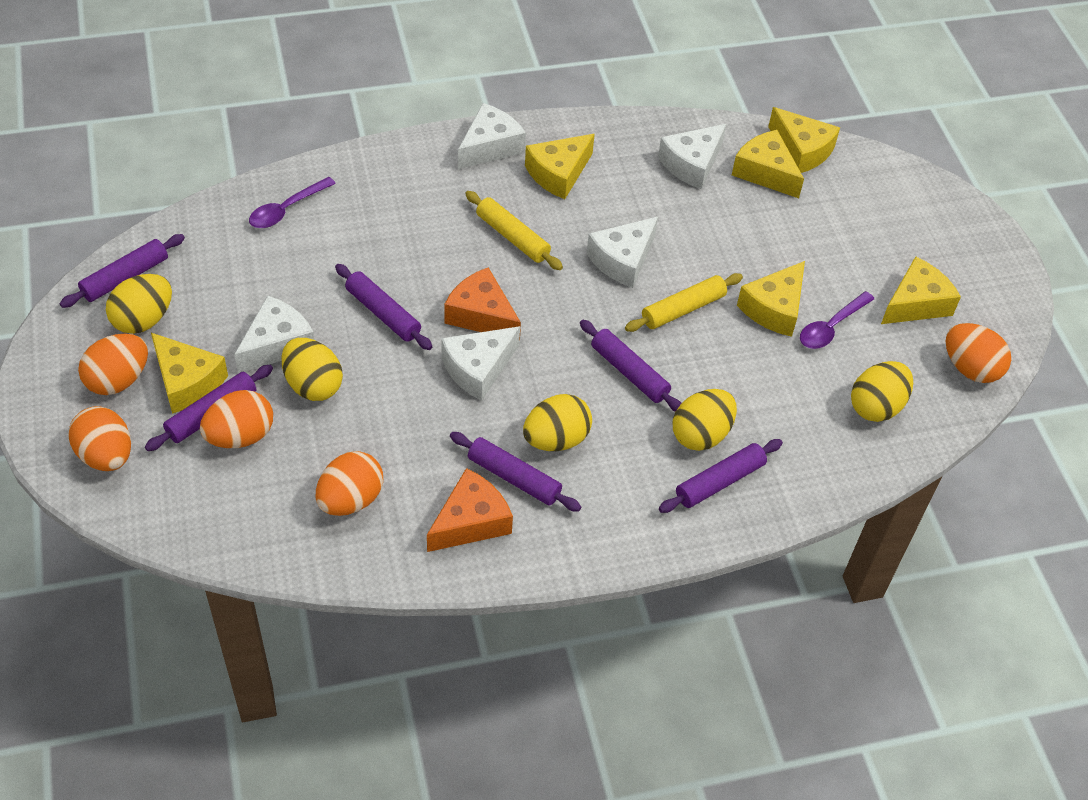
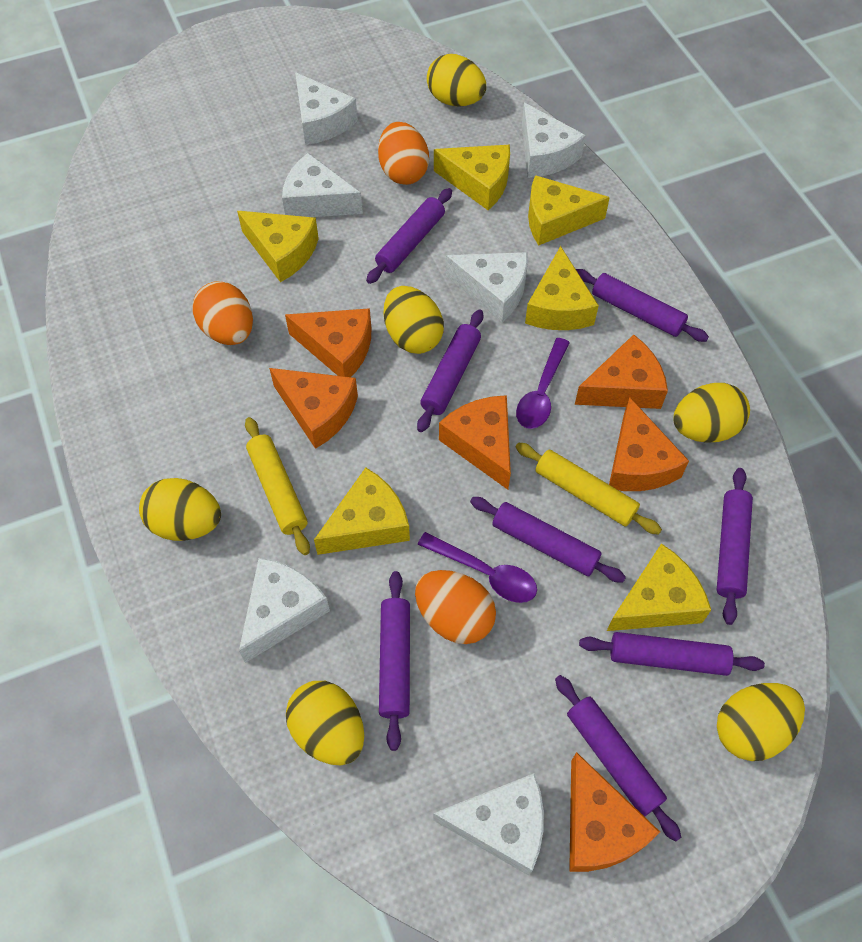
orange cheese: [427,468,513,552] [444,267,521,342] = 2 -> [269,368,358,449] [285,308,371,377] [439,395,511,490] [569,752,660,872] [575,334,668,409] [609,397,689,491] = 6
orange egg: [69,406,131,471] [78,334,148,395] [200,390,273,448] [316,451,383,516] [946,323,1011,383] = 5 -> [193,281,253,345] [378,122,429,185] [415,570,496,644] = 3
purple rolling pin: [60,234,185,308] [145,365,273,451] [335,264,432,350] [450,432,581,512] [580,320,681,412] [659,439,783,513] = 6 -> [366,188,452,284] [379,571,410,751] [417,309,483,432] [470,497,626,583] [555,675,682,842] [576,269,709,342] [579,632,765,676] [717,468,753,625] = 8
white cheese: [234,295,314,374] [441,326,520,401] [458,103,526,169] [587,217,658,288] [658,124,726,189] = 5 -> [239,558,330,663] [282,153,363,217] [295,72,358,145] [433,773,544,876] [446,252,528,322] [522,103,586,178] = 6
yellow egg: [106,274,172,334] [281,338,343,401] [523,394,592,451] [673,389,737,451] [851,361,913,422] = 5 -> [139,478,221,541] [286,681,364,765] [384,286,444,354] [427,54,486,107] [674,383,750,443] [717,683,805,761] = 6

